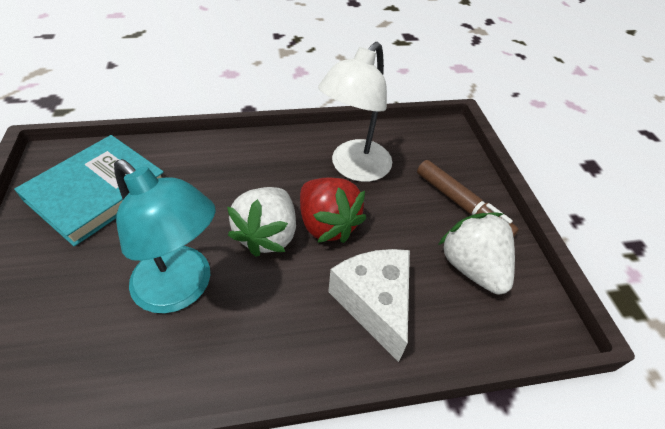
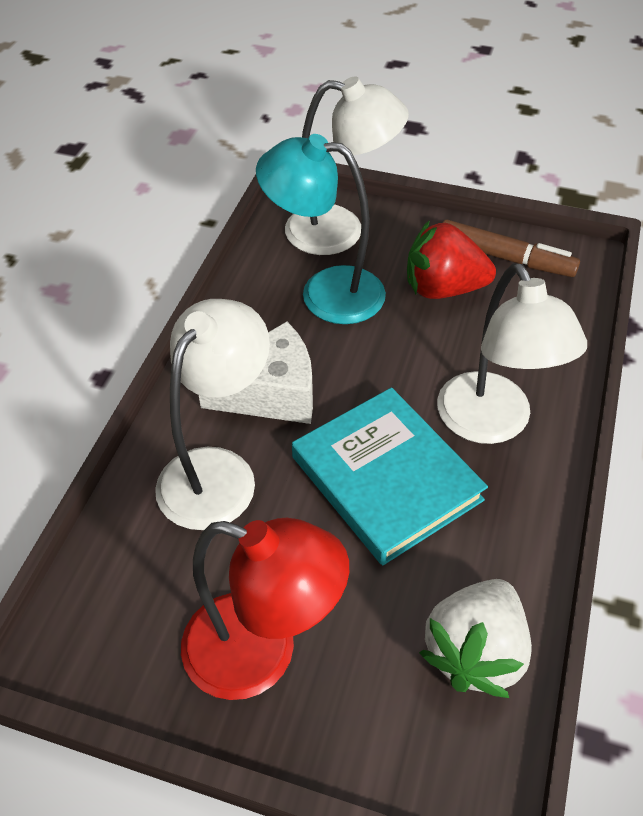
red lamp: none = 0 -> [181,518,349,700] = 1
white lamp: [318,42,392,182] = 1 -> [155,299,270,530] [285,77,409,255] [437,263,587,444] = 3
white strawberry: [227,187,296,257] [438,212,515,294] = 2 -> [419,579,532,698] = 1

